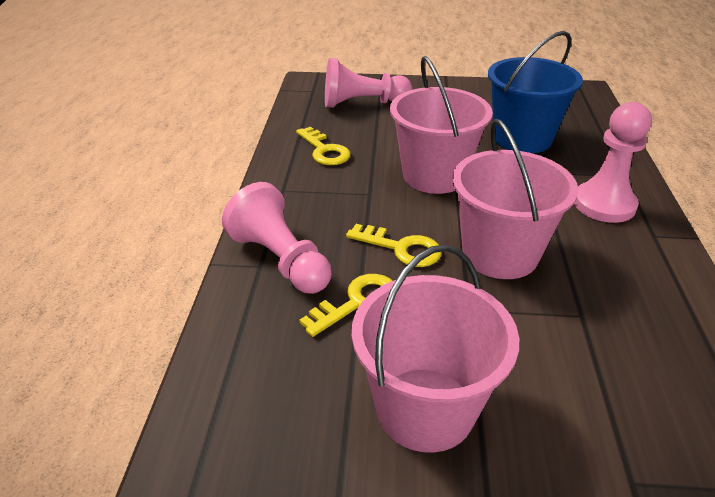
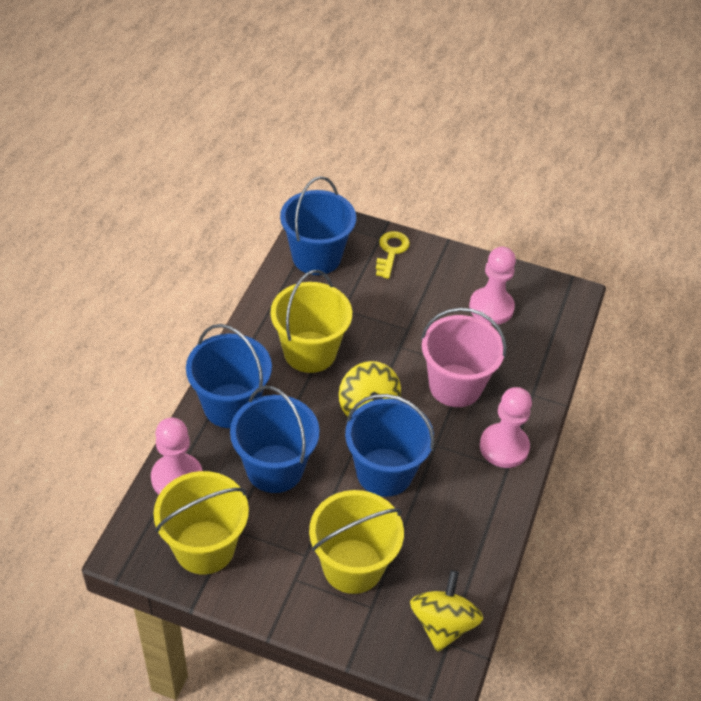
blue bucket: [488,31,583,153] = 1 -> [186,324,272,428] [230,386,320,493] [280,176,356,275] [345,394,435,497] = 4
pink bucket: [352,245,519,453] [390,56,493,194] [452,119,578,279] = 3 -> [421,308,506,407] = 1
yellow bucket: none = 0 -> [153,471,249,575] [270,270,352,373] [309,490,404,594] = 3
yellow key: [296,127,351,165] [300,274,392,337] [346,224,442,267] = 3 -> [376,231,410,279] = 1
yellow spinning top: none = 0 -> [339,361,401,416] [410,570,483,652] = 2

